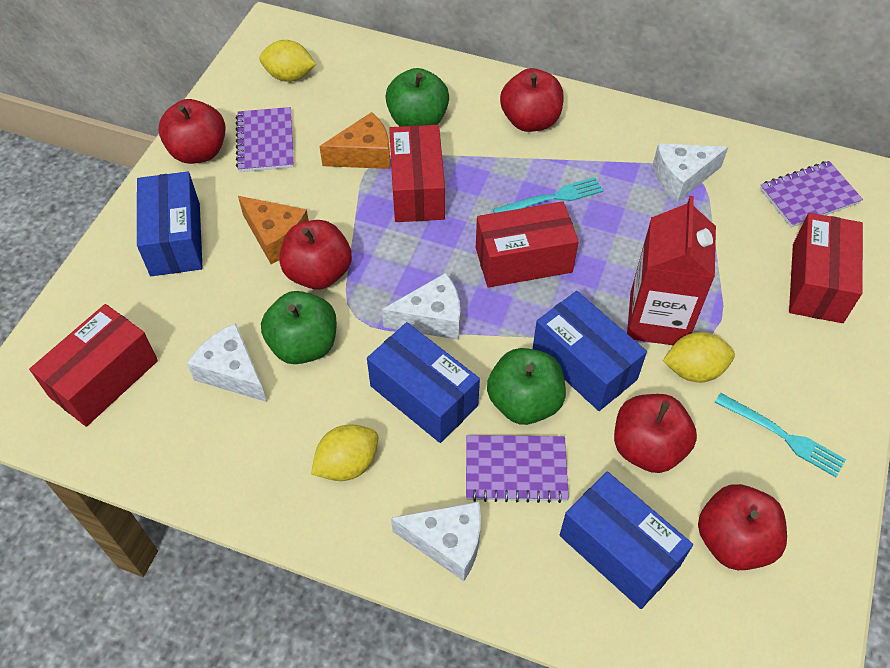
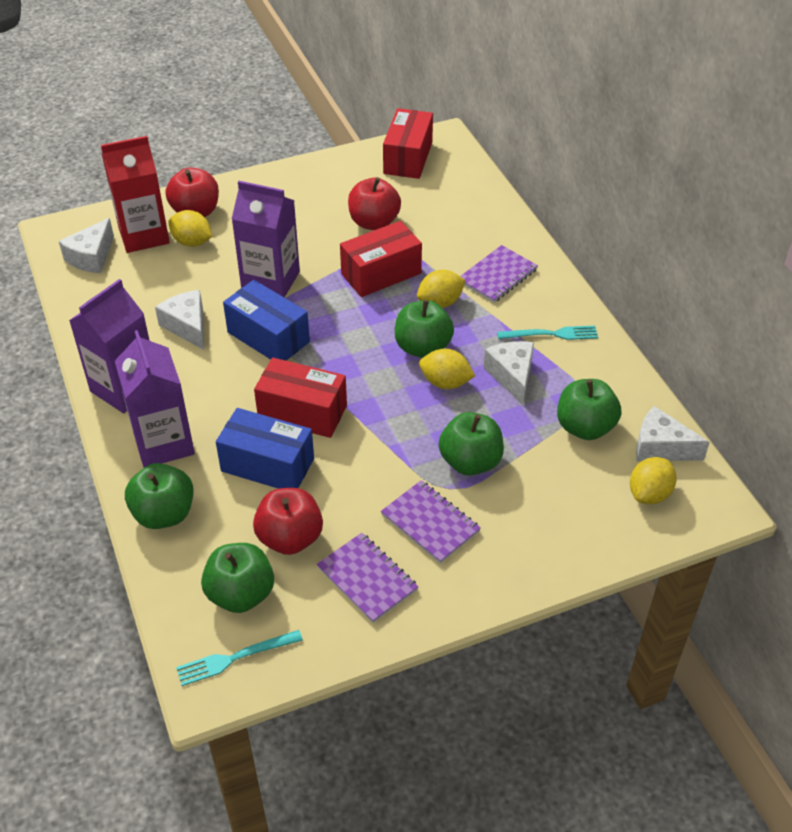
blue box: [137,172,203,276] [367,322,480,443] [533,291,647,411] [560,471,693,609] = 4 -> [216,408,314,489] [223,280,310,361] = 2
green apple: [261,291,337,364] [385,68,449,127] [487,348,566,425] = 3 -> [125,463,194,529] [201,543,274,613] [395,300,454,358] [439,412,504,475] [557,379,621,440] = 5
orange cheese: [238,196,309,264] [319,112,390,169] = 2 -> none = 0
purple carton: none = 0 -> [69,279,150,413] [115,330,195,468] [232,181,300,298] = 3
red apple: [158,99,226,164] [279,220,352,290] [500,68,564,132] [614,394,697,473] [698,484,787,570] = 5 -> [166,167,219,217] [253,488,323,555] [348,177,401,230] = 3
red box: [29,304,158,427] [389,125,445,222] [476,201,579,288] [789,213,863,323] = 4 -> [254,357,347,438] [340,221,422,297] [383,108,433,179] = 3
yellow lemon: [259,40,316,82] [311,424,378,481] [663,332,735,382] = 3 -> [168,210,212,247] [417,270,466,308] [419,349,475,389] [630,457,677,504] = 4

